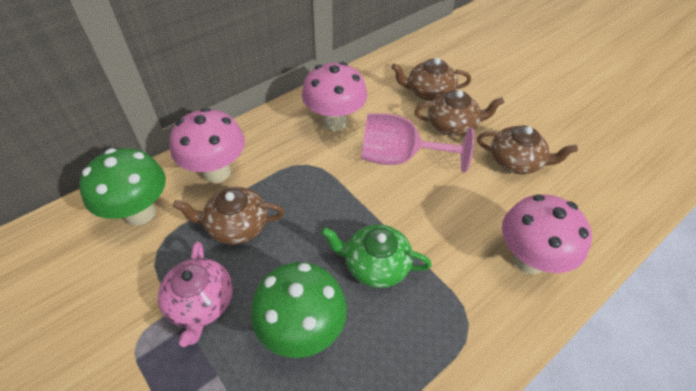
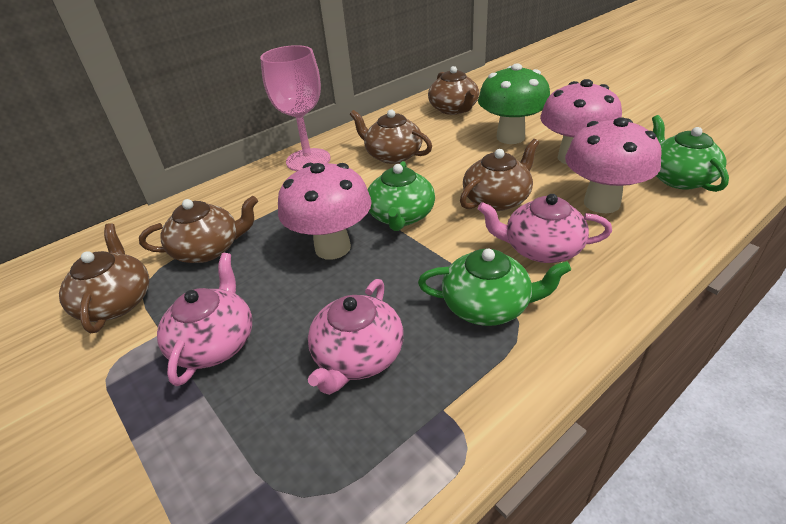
brown teapot: [173,187,284,245] [391,58,471,102] [414,90,504,136] [477,126,578,174] = 4 -> [59,223,149,334] [139,196,258,263] [350,110,432,164] [428,66,479,115] [460,139,539,211] = 5
green mushroom: [79,148,166,226] [251,262,347,358] = 2 -> [478,63,550,144] = 1
green teapot: [321,225,432,288] = 1 -> [368,161,435,231] [418,248,571,326] [652,115,729,192] = 3
pink teapot: [158,241,233,347] = 1 -> [157,253,252,386] [308,279,403,395] [478,194,612,263] = 3

